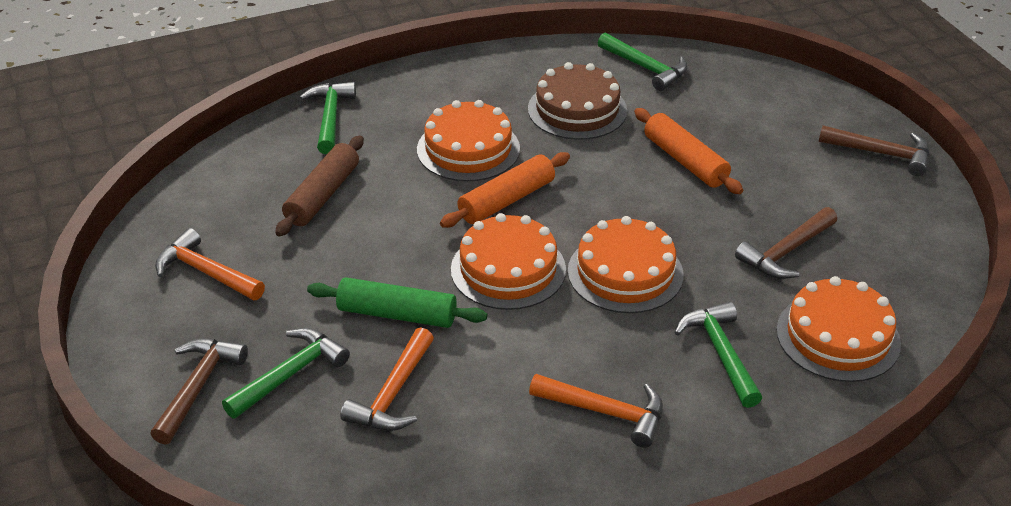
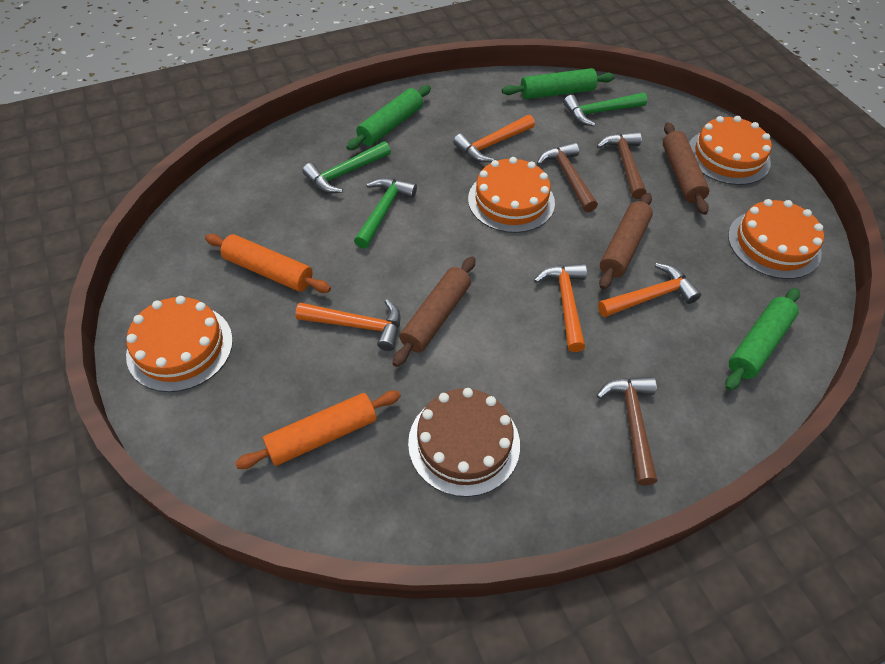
brown rolling pin: [275,136,364,236] = 1 -> [392,256,476,367] [599,193,653,289] [663,123,709,215] = 3
green hammer: [222,328,350,419] [300,82,356,154] [598,33,687,91] [674,302,762,408] = 4 -> [303,141,391,193] [354,178,417,249] [563,92,647,126] = 3
green rolling pin: [307,277,487,328] = 1 -> [346,85,431,150] [502,68,615,99] [725,288,800,391] = 3
orange hammer: [155,228,265,300] [340,327,434,431] [529,374,663,448] = 3 -> [295,299,400,351] [453,115,535,162] [534,264,587,352] [598,263,701,317] = 4

